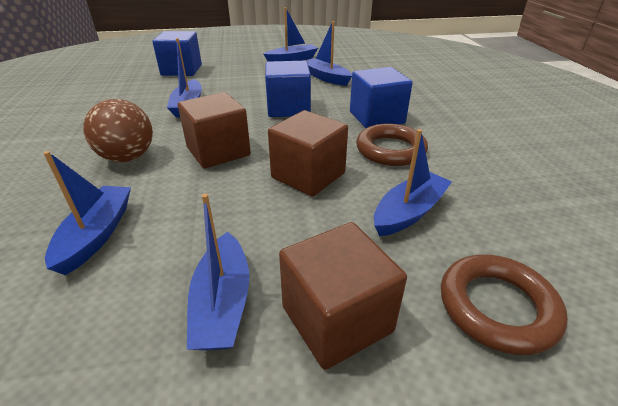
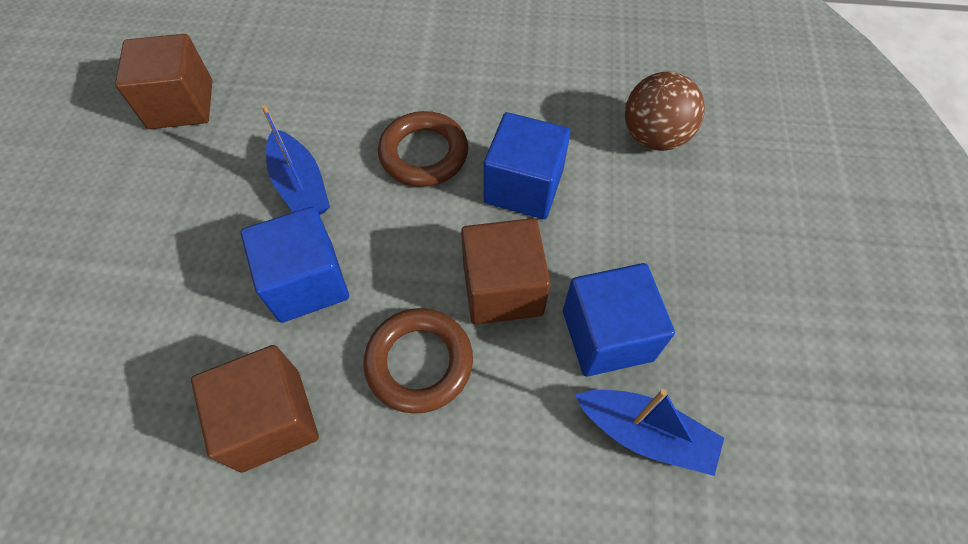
blue boat: [44,151,131,275] [167,38,202,118] [187,194,249,350] [263,7,318,62] [306,21,352,86] [374,129,452,236] = 6 -> [261,104,330,215] [575,389,724,476] = 2

